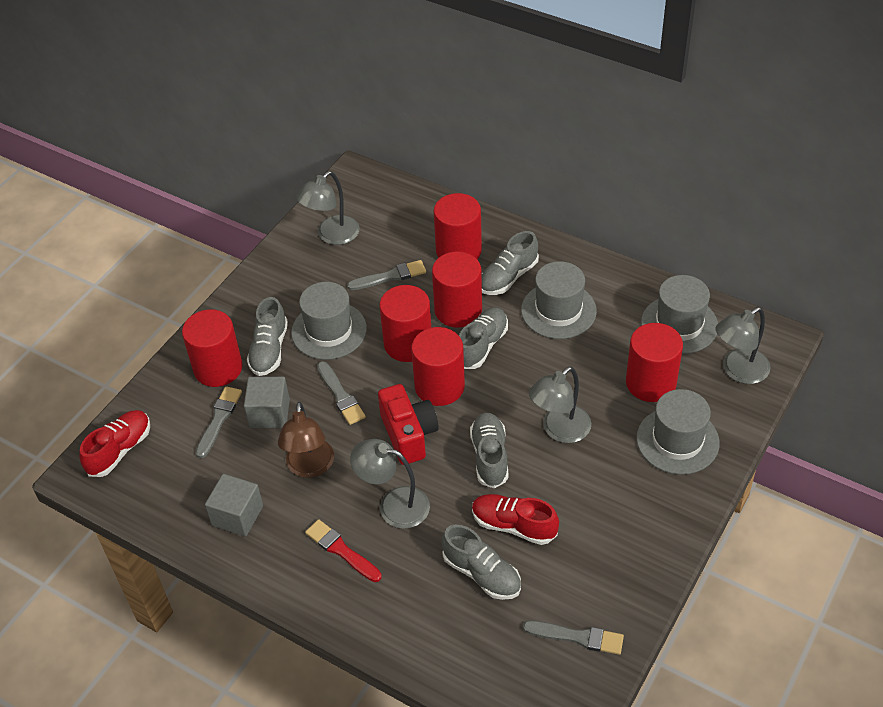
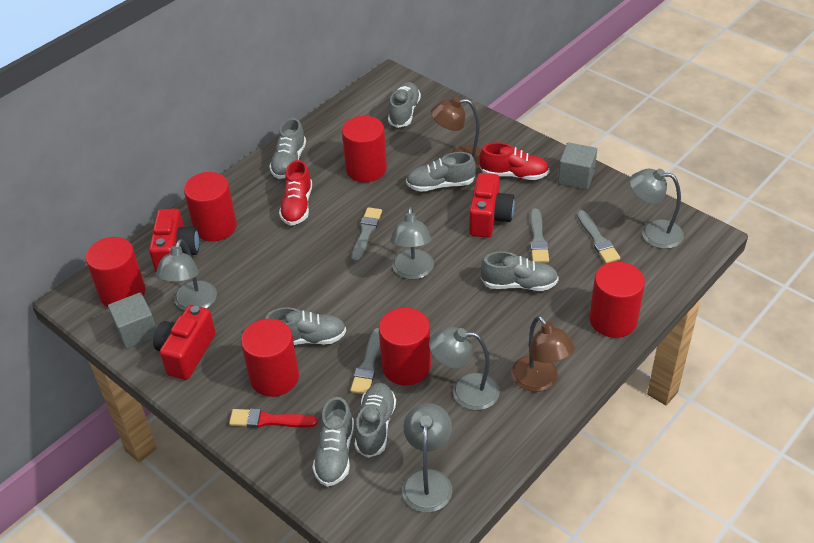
brown lamp: [278,402,334,478] = 1 -> [431,97,482,169] [511,316,575,392] = 2
grey hat: [291,282,367,360] [521,261,597,339] [636,389,720,475] [641,275,718,354] = 4 -> none = 0
grey lamp: [296,171,360,245] [350,439,430,529] [529,366,591,443] [715,307,770,384] = 4 -> [156,239,217,311] [390,206,434,280] [402,403,452,513] [429,327,500,410] [630,169,684,249] = 5
grey shoe: [247,297,288,376] [442,525,521,600] [459,307,508,369] [470,412,508,488] [482,231,539,295] = 5 -> [265,307,346,345] [269,118,306,179] [312,397,354,487] [355,383,396,458] [388,82,421,128] [406,152,476,192] [480,251,559,291] = 7
red camera: [378,384,439,465] = 1 -> [149,208,199,272] [153,305,216,380] [469,173,515,238] = 3

